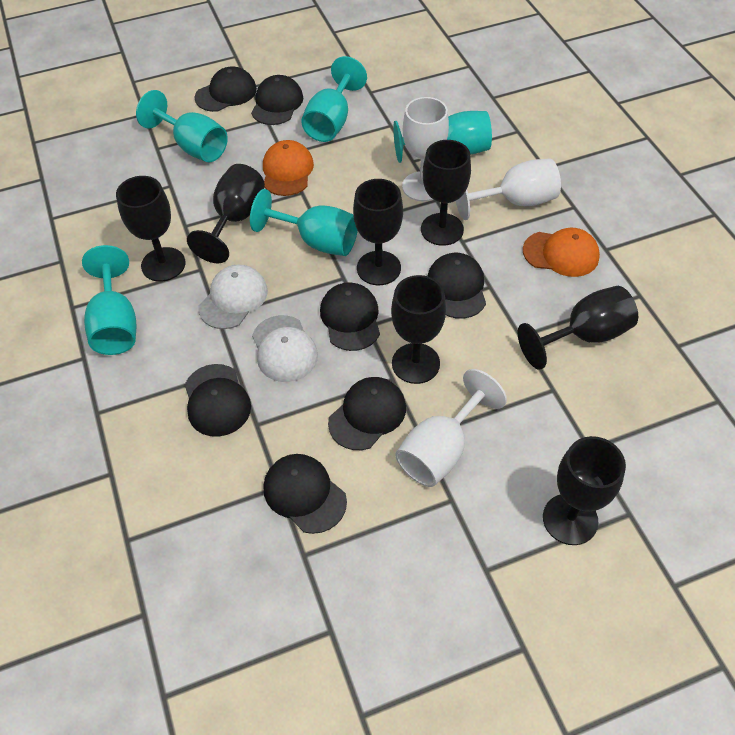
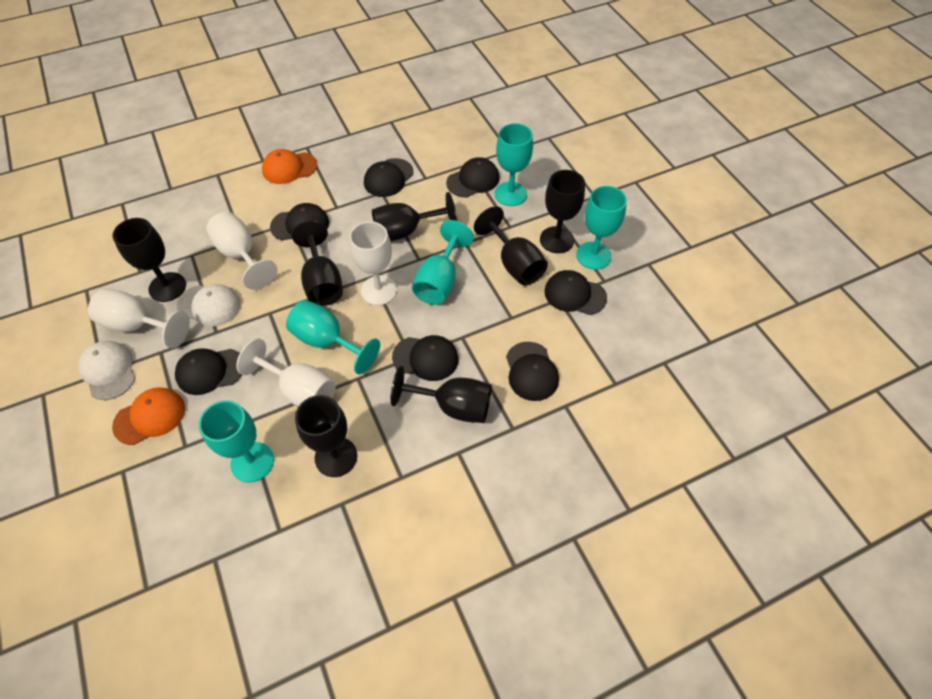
white goblet: [395,369,507,487] [402,97,449,202] [456,159,561,220] = 3 -> [88,289,190,348] [206,212,277,290] [236,338,336,407] [350,221,397,306] = 4

